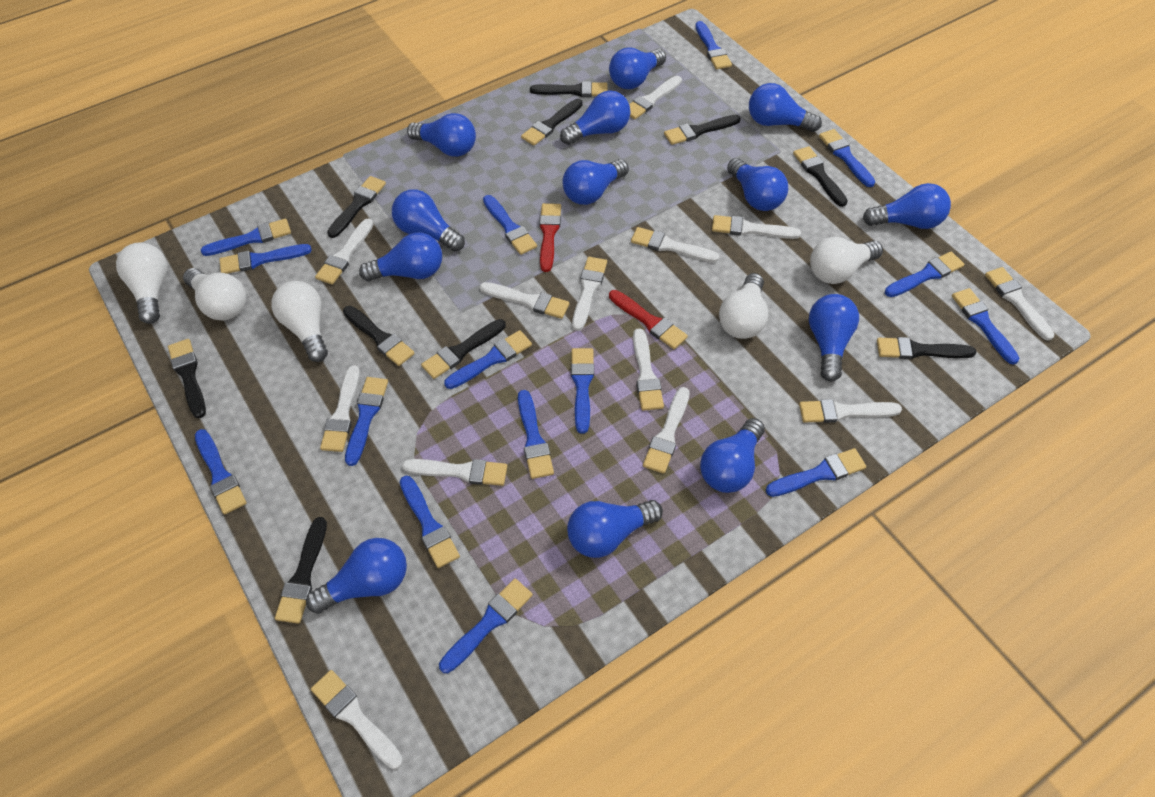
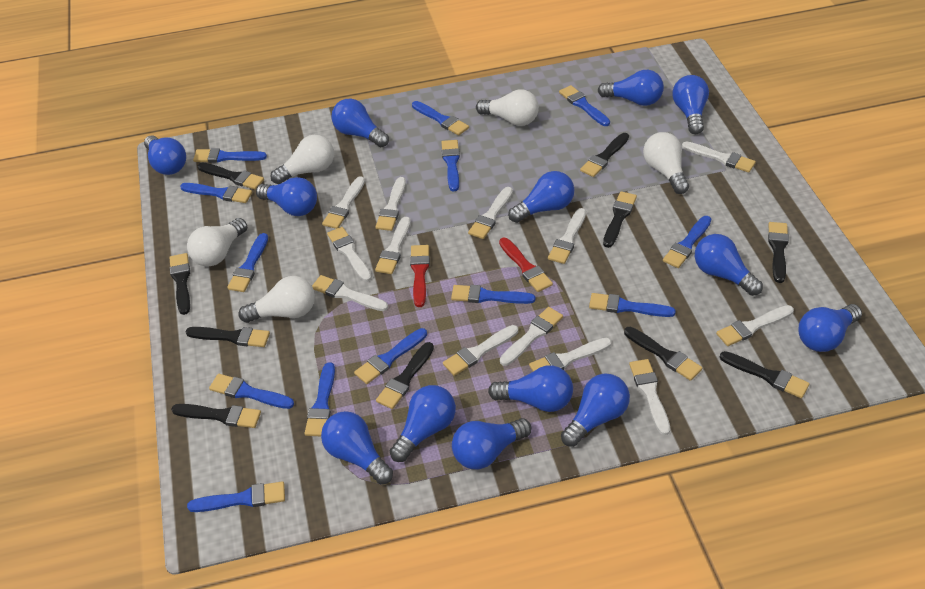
blue brush: [195,429,246,515] [201,219,291,256] [219,244,312,274] [345,377,388,466] [400,476,460,568] [439,578,533,673] [444,330,532,389] [483,195,537,255] [518,390,554,479] [571,348,594,434] [696,21,732,69] [766,448,866,497] [819,129,875,187] [885,252,964,297] [952,288,1019,365] = 15 -> [180,183,252,203] [187,481,285,512] [193,148,267,163] [209,374,294,409] [227,233,268,292] [305,362,335,436] [354,328,427,384] [412,101,469,135] [441,140,460,191] [451,285,535,304] [559,85,610,126] [589,293,676,317] [663,216,711,268] = 13

